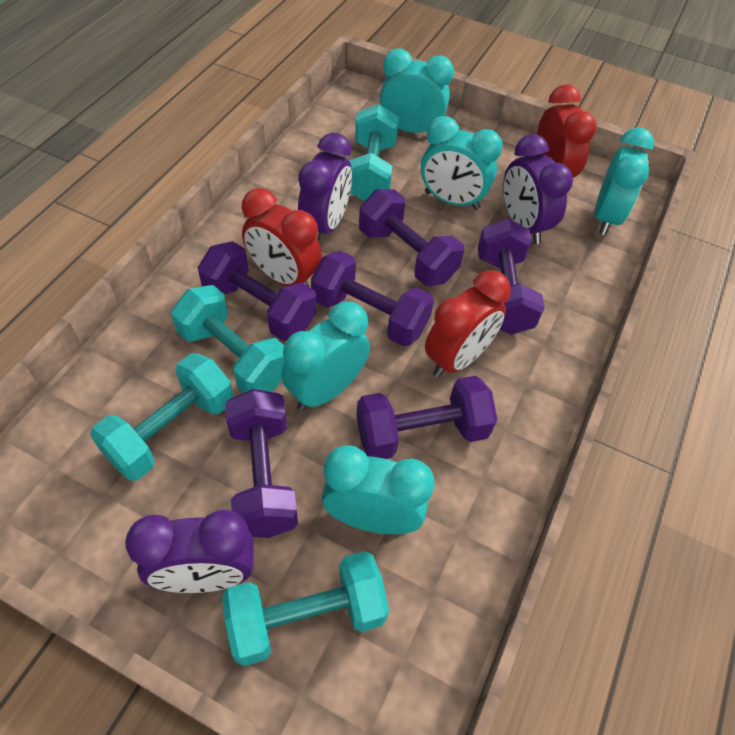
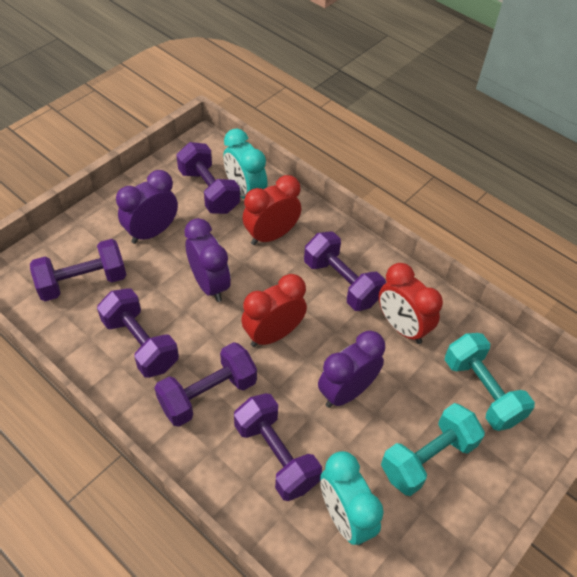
turquoise clock: [282,302,370,411] [322,445,435,534] [380,49,454,133] [421,116,503,210] [595,128,654,235] = 5 -> [223,128,268,199] [320,451,384,545] = 2
turquoise dumbbell: [90,353,234,480] [171,285,285,393] [222,551,389,666] [349,104,399,201] = 4 -> [381,403,485,496] [445,333,535,431] = 2

